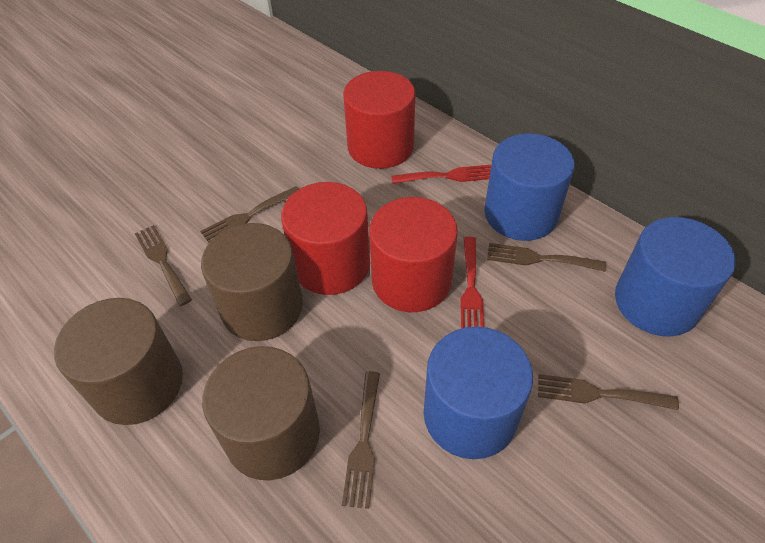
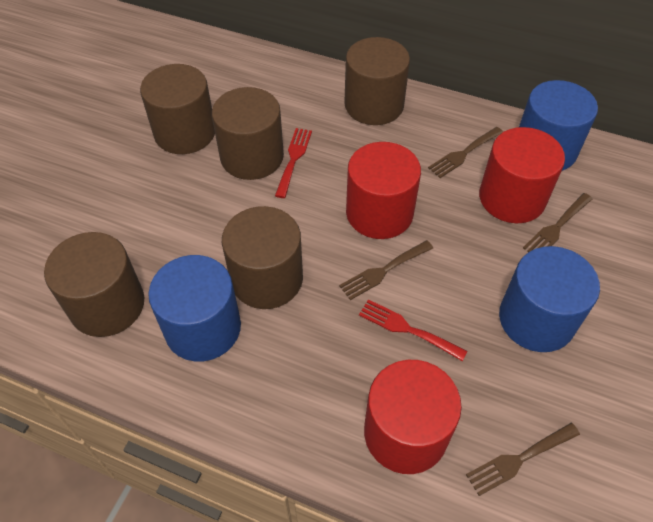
brown cylinder: [54,298,183,425] [201,223,303,341] [202,346,320,480] = 3 -> [44,232,144,337] [140,64,215,154] [212,87,284,180] [222,206,303,309] [344,37,410,125] = 5
brown fork: [134,225,192,306] [200,186,299,243] [342,371,380,509] [487,243,606,272] [538,374,679,410] = 5 -> [339,240,433,300] [428,127,503,178] [466,423,580,496] [523,193,592,252] = 4

